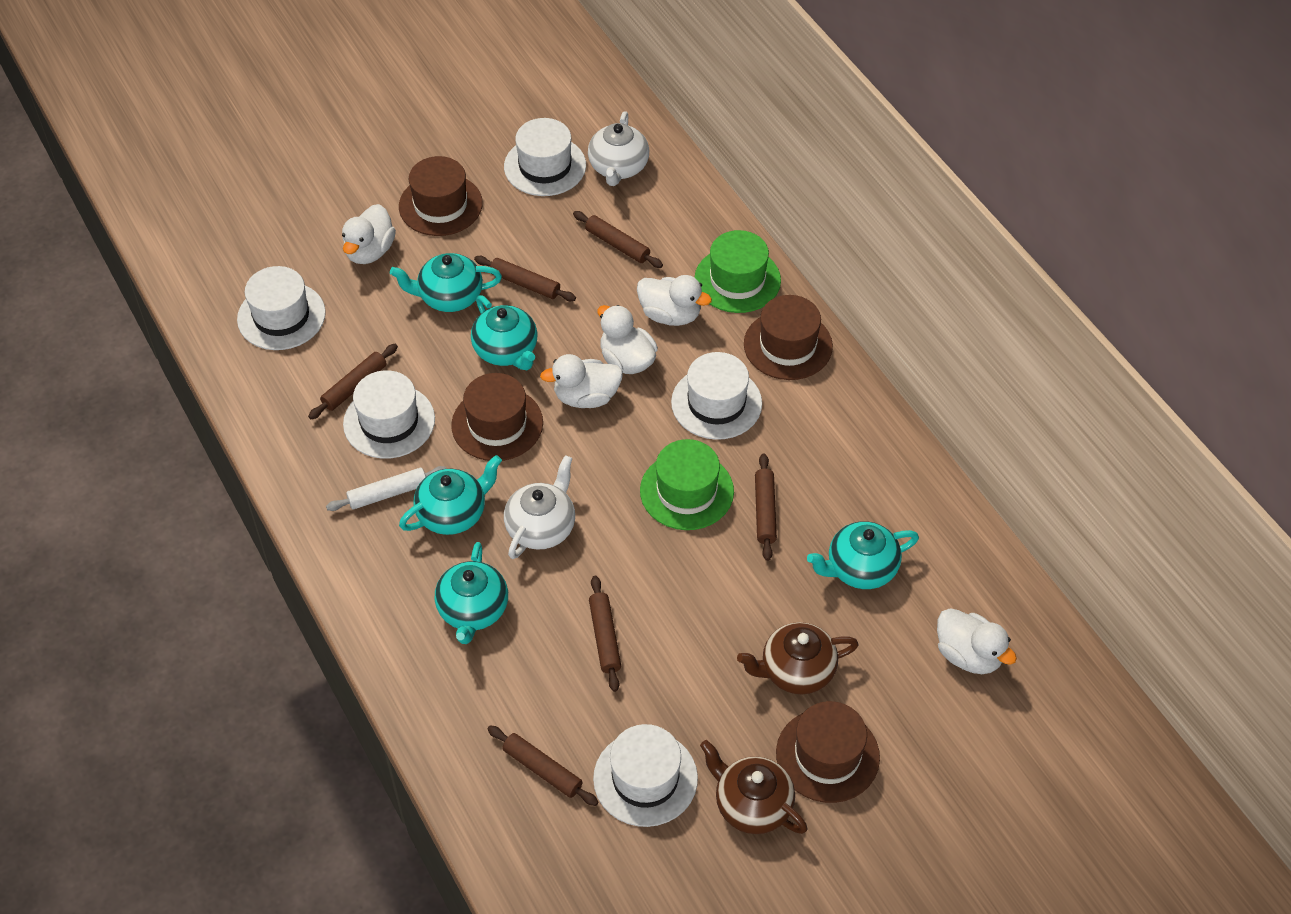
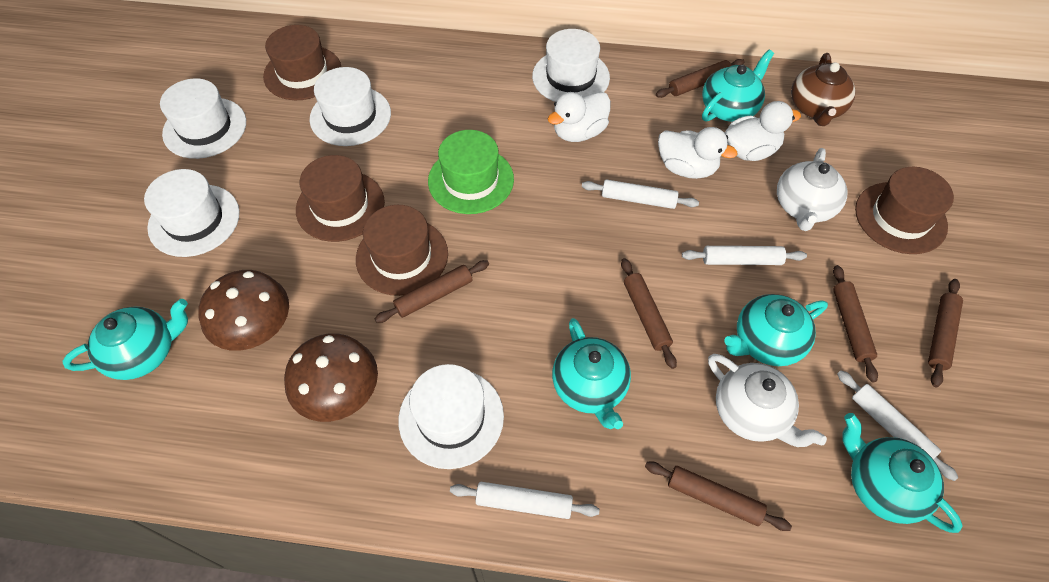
brown mushroom: none = 0 -> [198,270,289,351] [284,333,378,422] = 2
brown teapot: [700,740,807,834] [737,622,859,694] = 2 -> [791,53,856,126] = 1
green hat: [640,439,734,530] [695,230,781,313] = 2 -> [428,130,514,214] = 1
white duck: [342,204,396,264] [540,354,623,408] [597,305,658,374] [637,275,712,326] [937,608,1017,674] = 5 -> [548,92,611,142] [658,127,737,179] [725,101,801,161] = 3
white rolling pin: [326,466,447,511] = 1 -> [450,482,600,519] [582,179,699,209] [682,246,807,265] [837,370,958,481] = 4

